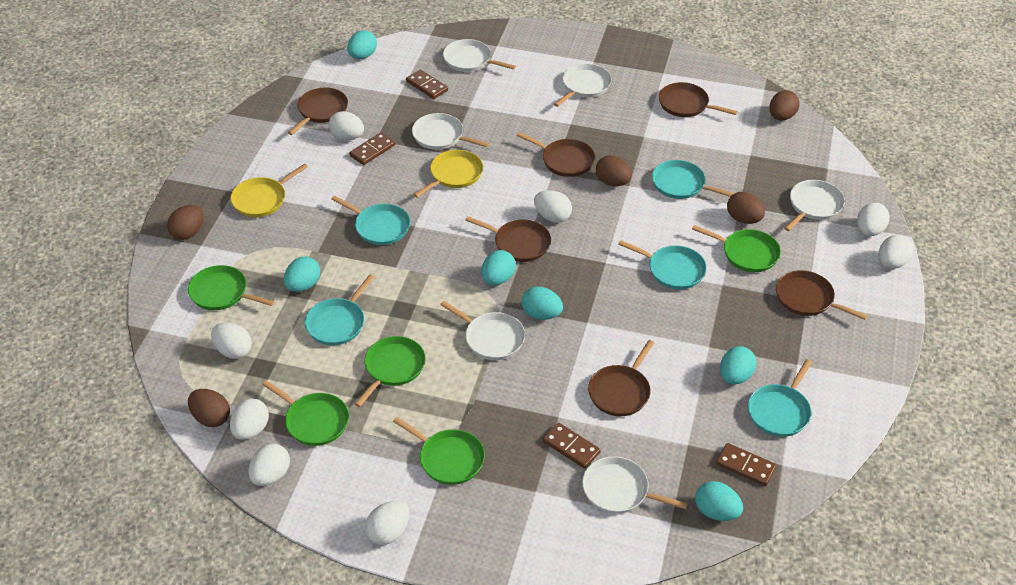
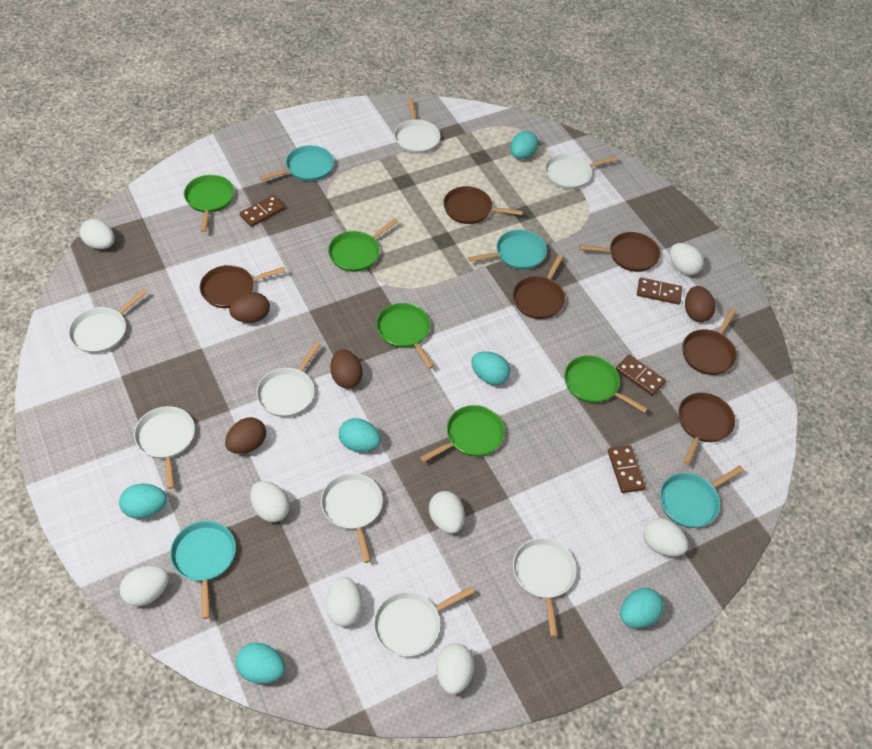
brown egg: [167,205,204,240] [188,389,230,427] [596,155,632,186] [727,192,765,224] [769,90,800,120] = 5 -> [225,417,266,454] [229,292,270,323] [330,349,363,389] [685,286,715,322] = 4
turquoise pan: [305,274,374,345] [331,195,410,245] [618,240,707,289] [652,160,735,199] [748,359,812,437] = 5 -> [170,521,236,619] [260,145,334,181] [468,230,547,270] [660,465,744,528] = 4
white pan: [412,113,489,150] [440,301,525,360] [443,39,516,72] [554,64,612,107] [582,456,688,514] [784,180,845,231] = 6 -> [68,289,147,353] [134,406,195,489] [256,342,320,417] [321,473,383,563] [374,587,474,656] [394,98,441,154] [513,538,576,637] [545,154,618,189] = 8
yellow pan: [231,164,308,217] [413,150,483,198] = 2 -> none = 0

